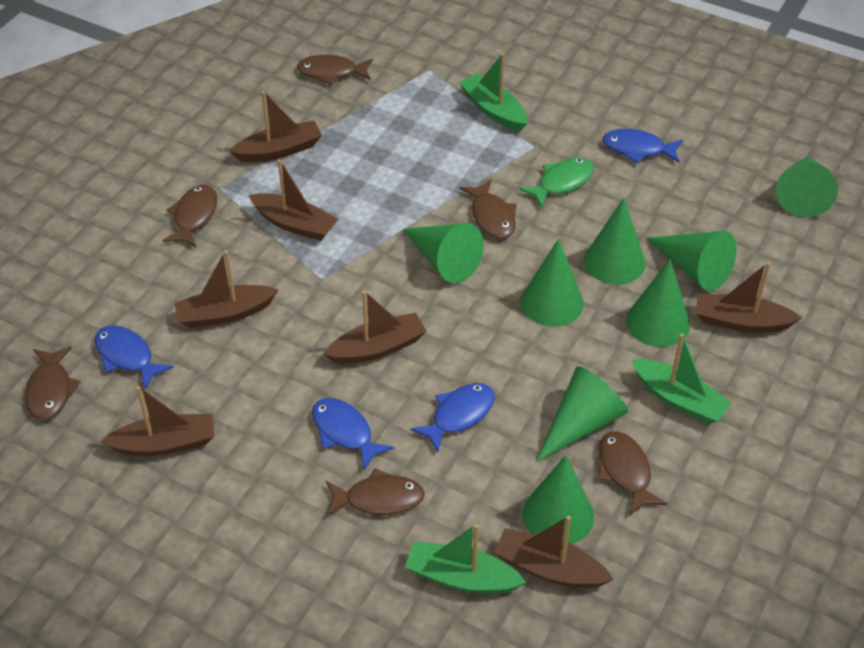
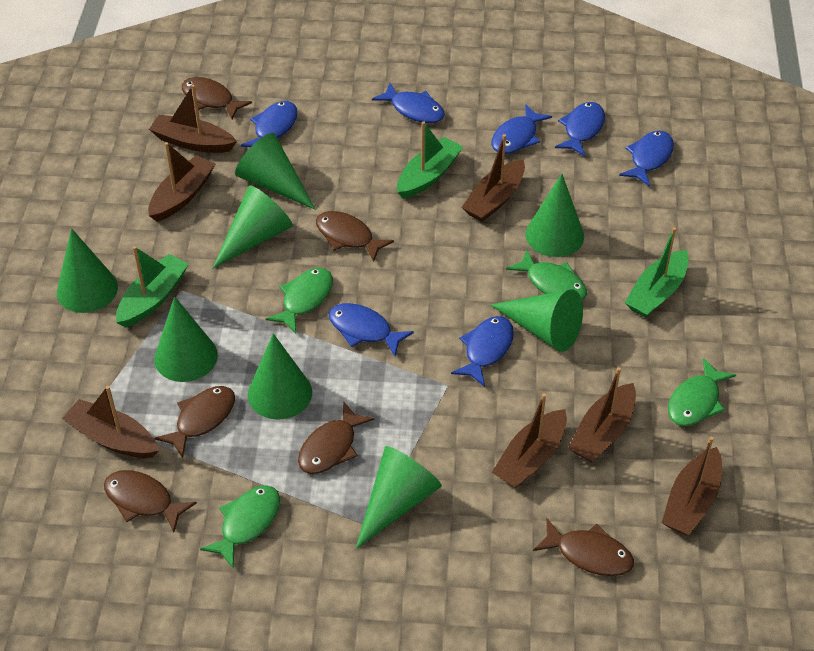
blue fish: [94,325,174,390] [312,398,394,470] [410,383,495,452] [603,129,683,163] = 4 -> [241,101,298,147] [329,303,414,356] [372,83,445,123] [451,316,514,387] [491,104,552,154] [555,102,605,156] [619,131,674,187] = 7
green fish: [519,158,594,208] = 1 -> [200,485,280,568] [266,268,333,333] [506,250,587,300] [668,358,736,426] = 4

